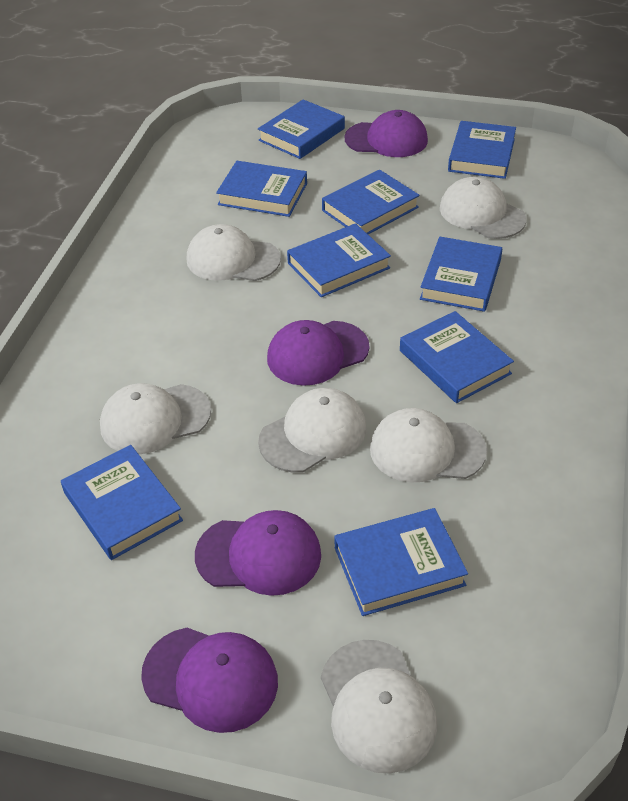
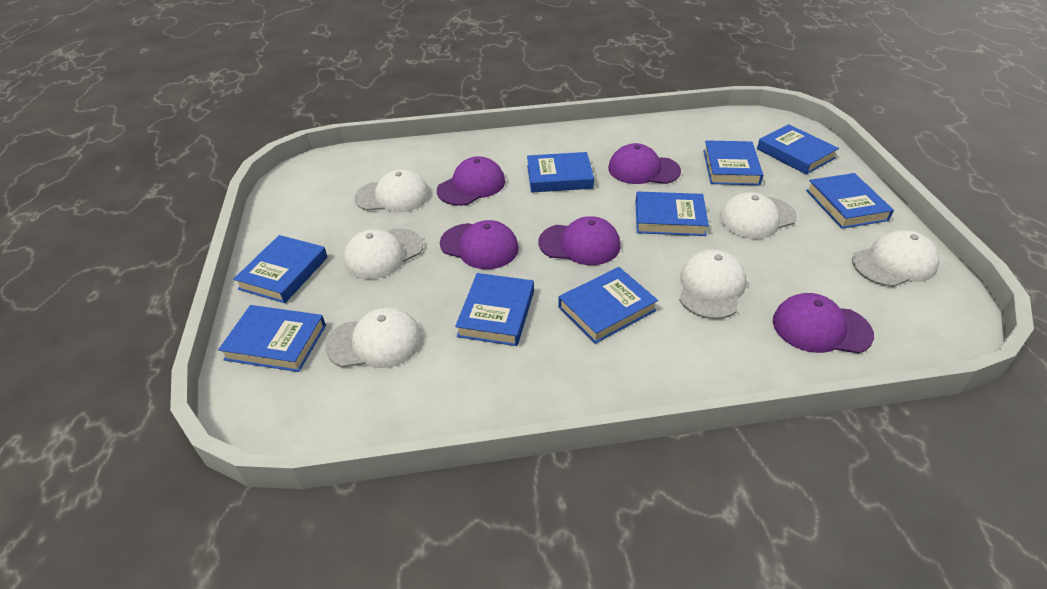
purple cap: [141,628,278,733] [195,510,321,596] [267,320,369,386] [345,110,428,157] = 4 -> [437,156,505,206] [440,220,519,269] [539,216,620,265] [608,143,681,184] [773,293,874,354] = 5

